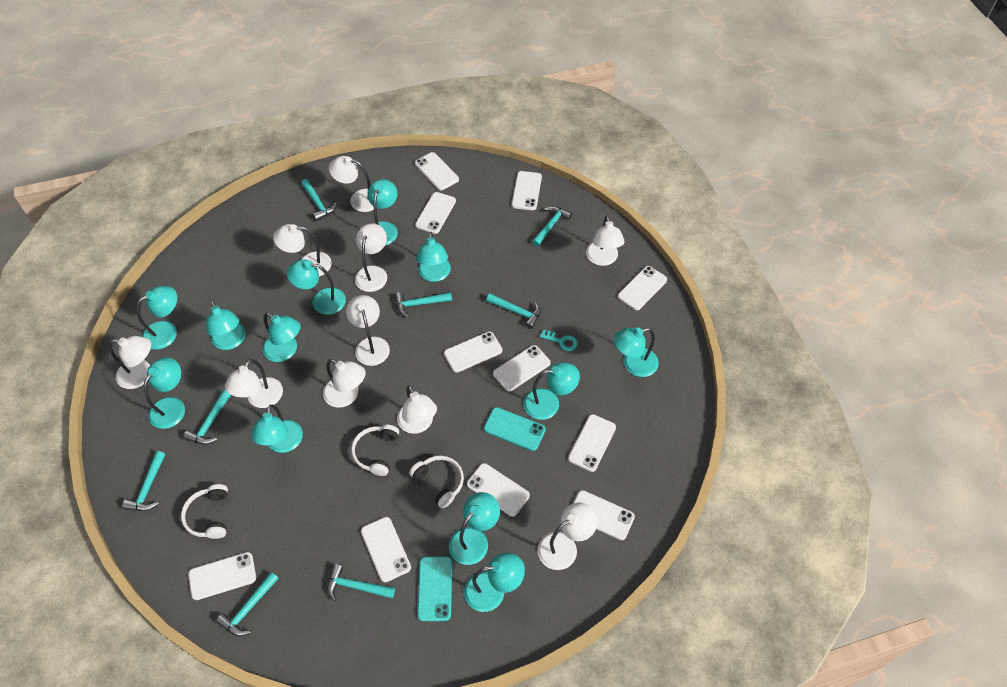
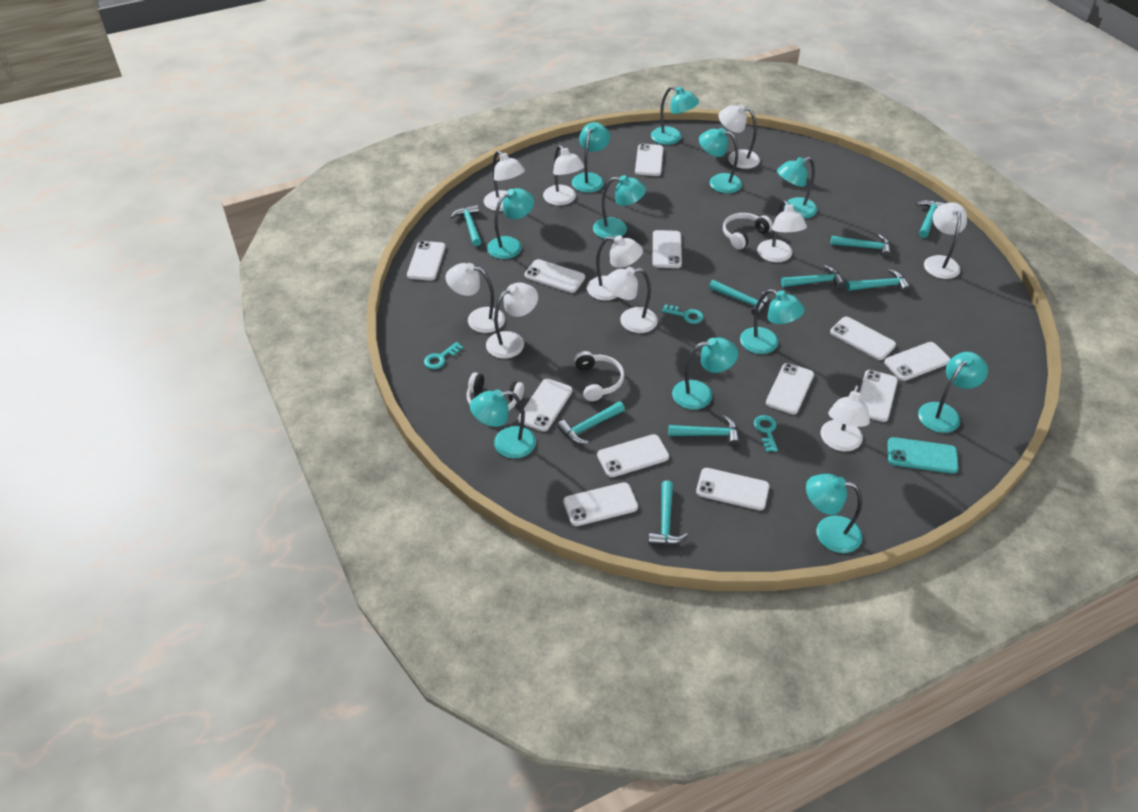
turquoise hammer: [122,451,165,511] [183,390,231,444] [216,572,279,636] [301,179,337,221] [327,564,395,601] [395,292,452,318] [486,293,541,329] [532,206,572,247] = 8 -> [451,205,481,246] [557,401,625,444] [648,480,688,545] [668,415,740,447] [709,280,769,316] [781,265,845,289] [830,234,891,258] [846,269,911,293] [916,200,946,238] = 9
turquoise key: [540,330,578,351] = 1 -> [424,342,463,369] [661,304,703,324] [754,415,778,452] = 3
turquoise lamp: [137,286,177,349] [144,357,185,429] [206,300,246,350] [251,404,303,453] [262,313,301,362] [287,259,346,315] [367,179,398,246] [416,232,451,282] [449,492,500,565] [464,553,525,612] [523,362,580,420] [614,328,659,377] = 12 -> [470,390,536,459] [487,188,534,259] [572,122,610,193] [593,175,646,239] [651,86,699,145] [672,337,738,410] [699,128,742,193] [740,289,805,354] [777,157,817,219] [806,474,862,553] [918,352,988,433] = 11
turquoise phone: [417,557,452,621] [484,407,546,451] = 2 -> [887,437,958,474] = 1
white phone: [188,552,256,600] [361,517,411,582] [415,152,459,190] [415,192,456,234] [444,331,502,373] [467,463,530,517] [493,345,551,391] [512,171,542,210] [568,414,616,472] [573,490,635,540] [618,266,667,310] = 11 -> [407,241,446,281] [518,379,572,432] [524,259,585,293] [563,482,638,526] [597,434,669,477] [635,144,663,176] [653,230,682,268] [696,468,770,510] [766,363,814,414] [830,317,896,360] [859,370,898,422] [884,342,950,381] = 12

